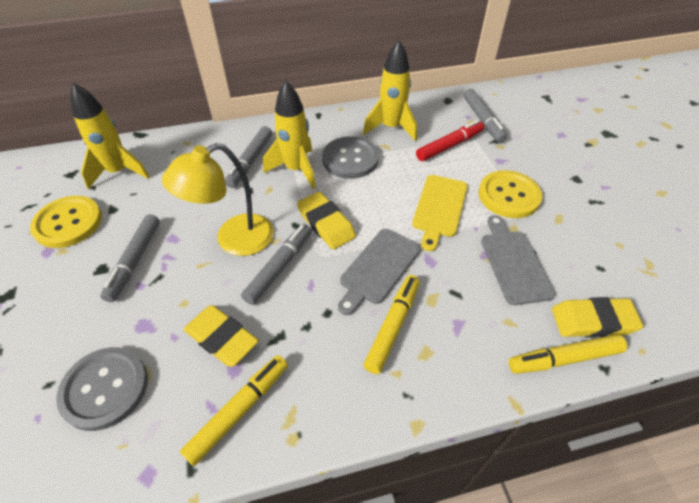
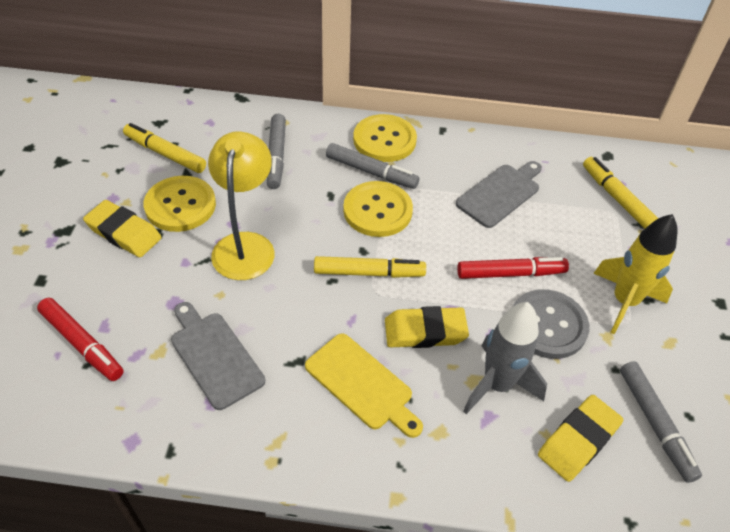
grey button: [56,347,148,431] [322,136,379,179] = 2 -> [513,289,589,359] = 1
grey marker: [100,214,160,302] [225,126,272,188] [241,224,312,305] [464,89,507,143] = 4 -> [267,114,286,189] [326,143,419,189] [620,361,702,483] = 3
grey rocket: none = 0 -> [463,302,547,414] = 1
red marker: [416,120,484,161] = 1 -> [37,298,124,381] [457,257,569,279] = 2
yellow button: [30,196,102,248] [479,170,543,218] = 2 -> [144,176,216,232] [343,181,413,237] [353,114,417,162] = 3
yellow rocket: [70,83,149,189] [263,81,316,189] [363,40,417,141] = 3 -> [593,214,677,334] = 1

